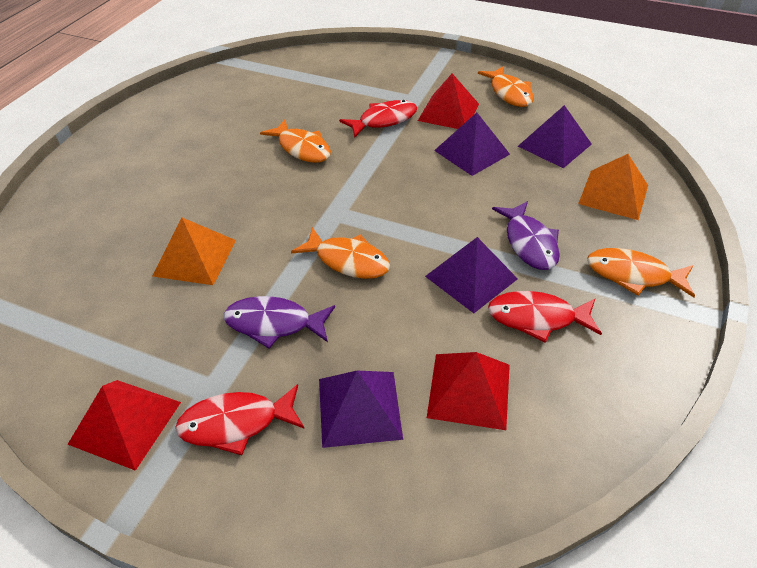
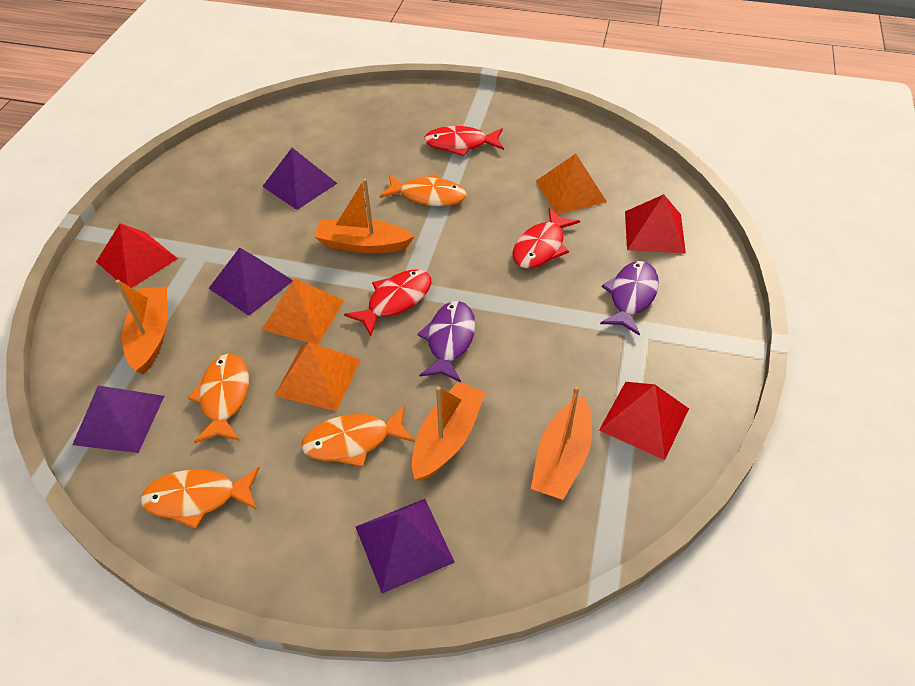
orange boat: none = 0 -> [115,280,168,374] [315,178,415,254] [412,381,485,481] [531,386,592,500] = 4
orange pyramid: [152,218,236,285] [578,154,648,220] = 2 -> [261,278,344,345] [274,342,361,411] [536,154,607,214] = 3

